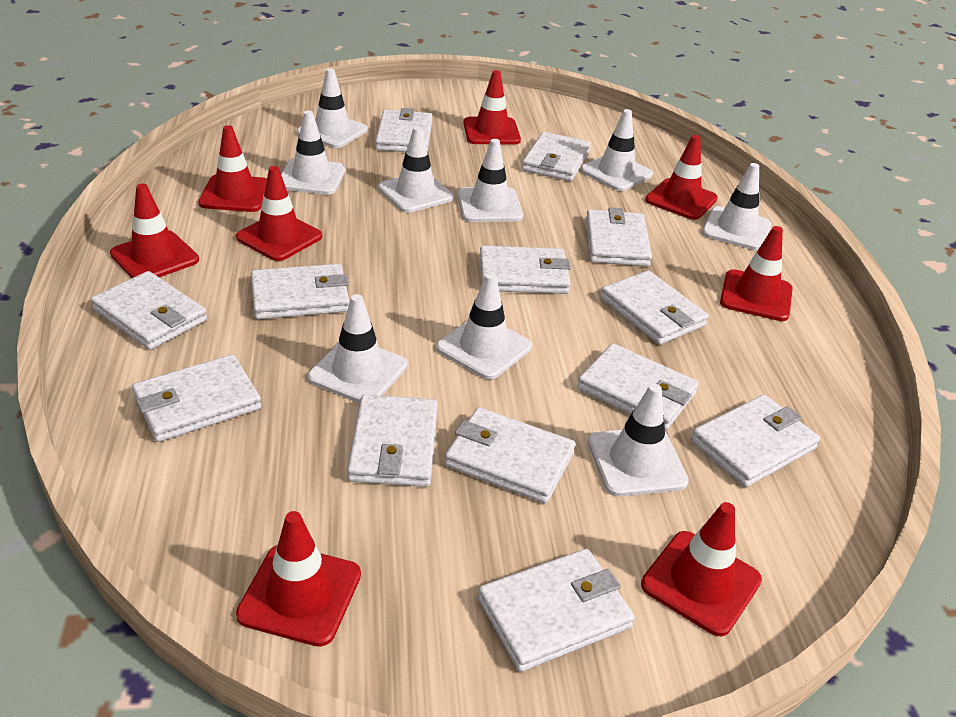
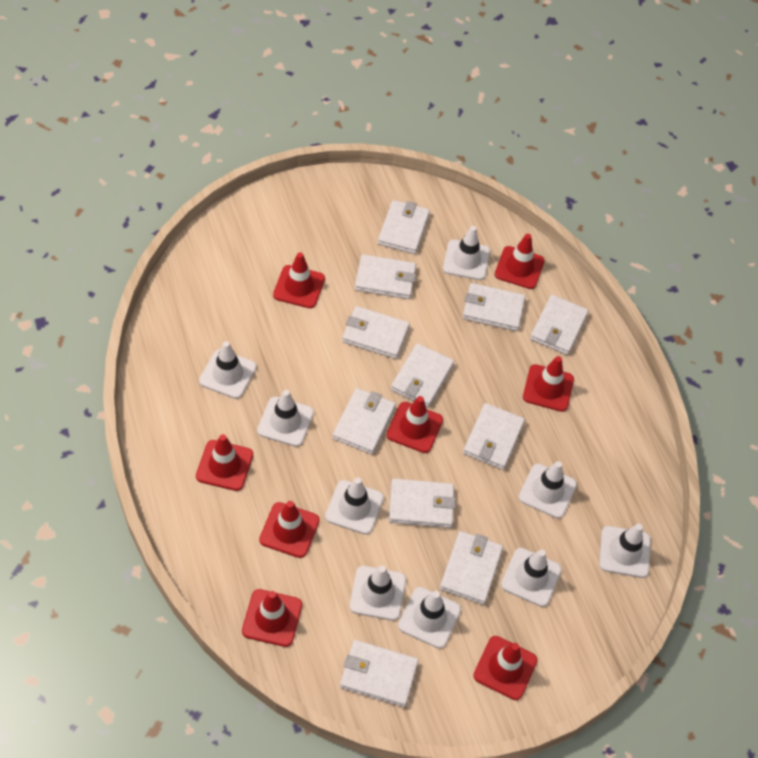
white wallet: [91,271,207,350] [132,354,261,442] [251,264,350,319] [347,395,438,487] [375,108,432,152] [445,407,576,503] [478,549,635,672] [480,246,571,294] [522,132,591,181] [577,343,699,430] [586,207,652,267] [601,271,709,345] [691,395,820,487] = 13 -> [332,388,396,454] [340,640,419,707] [342,306,410,359] [355,254,416,299] [378,200,430,254] [389,478,456,528] [391,343,454,407] [440,531,503,605] [462,283,525,331] [463,403,525,470] [530,295,589,355] = 11

